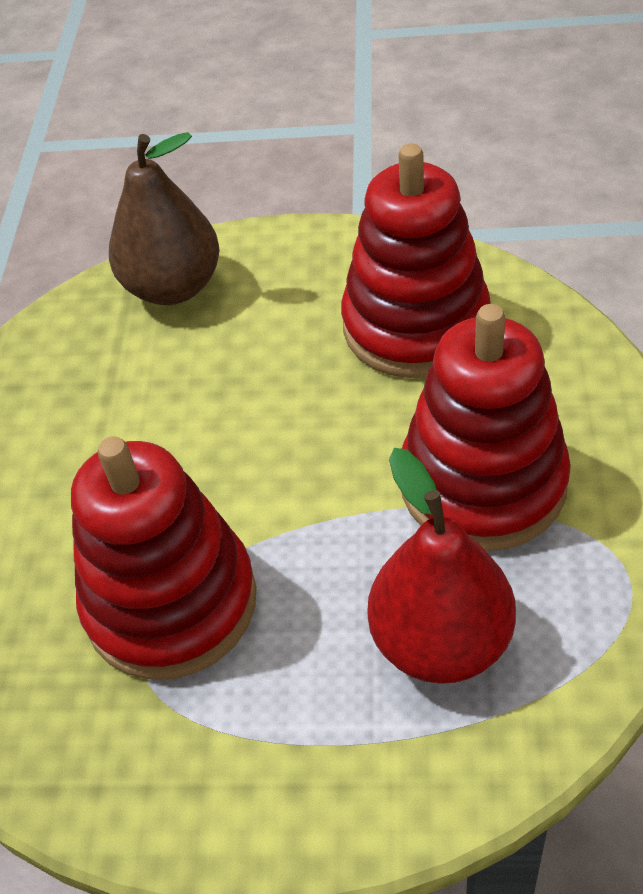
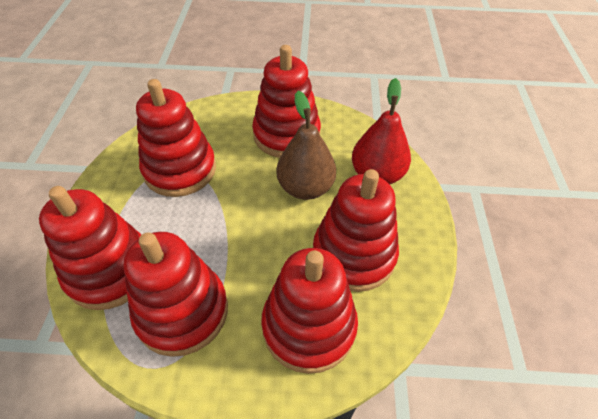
red stacking toy: [71,436,257,680] [341,143,491,378] [402,304,571,551] = 3 -> [39,186,142,310] [124,232,228,357] [136,79,216,197] [252,45,321,158] [261,248,358,374] [313,169,399,292] = 6

